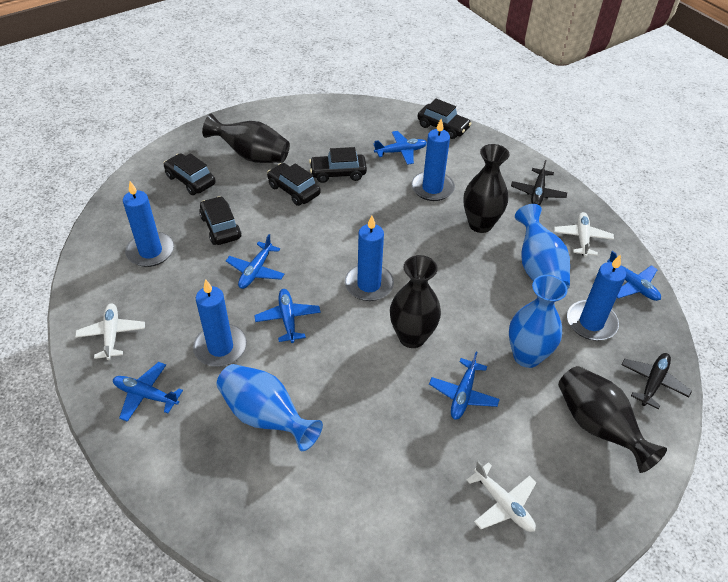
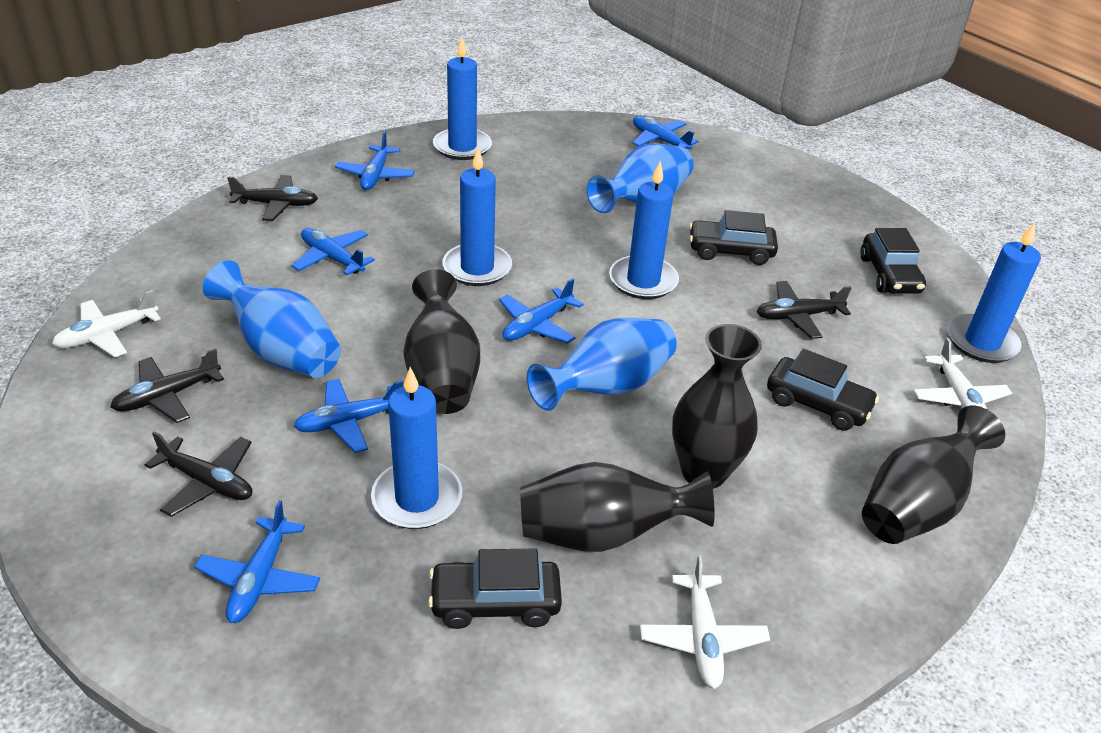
black car: [163,153,215,195] [199,196,242,245] [267,163,321,206] [309,147,367,183] [418,98,472,139] = 5 -> [428,549,562,629] [689,210,778,265] [767,349,879,431] [860,228,926,294] = 4
black plane: [511,160,567,205] [621,353,692,410] = 2 -> [110,348,224,423] [145,431,252,517] [227,175,318,221] [757,281,852,339] = 4

